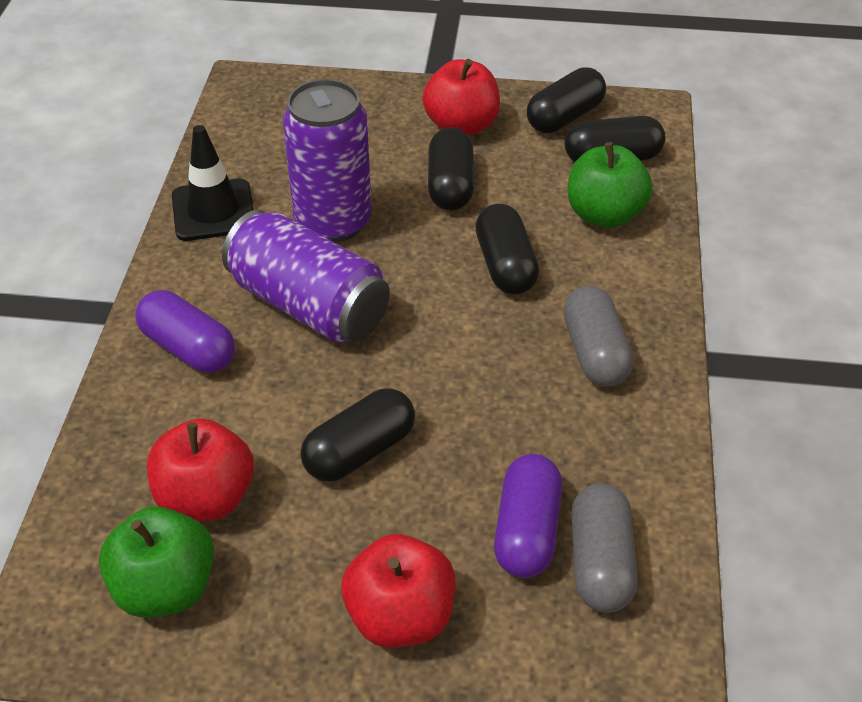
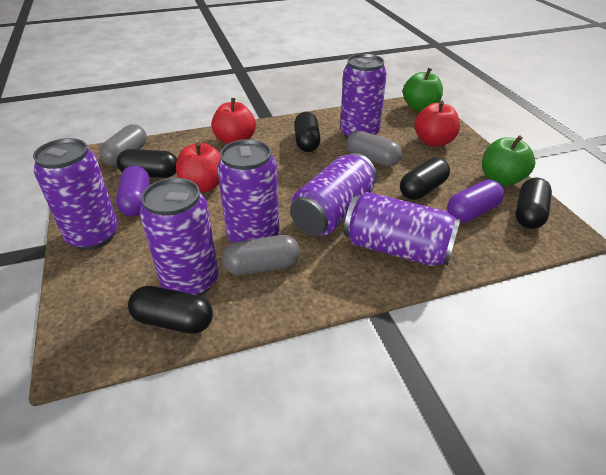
black traffic cone: [172,125,254,241] = 1 -> none = 0
grey capsule: [563,286,634,387] [572,483,638,613] = 2 -> [99,124,147,166] [222,235,300,275] [347,131,402,167] = 3
purple can: [222,210,390,343] [283,79,372,243] = 2 -> [33,138,118,250] [140,178,219,296] [217,139,279,243] [290,153,377,236] [340,54,387,139] [344,192,461,266] = 6

